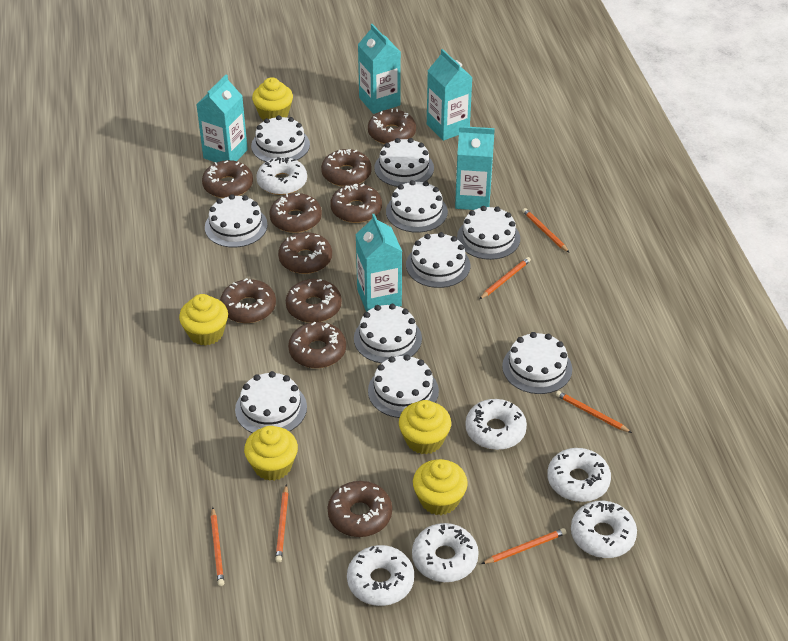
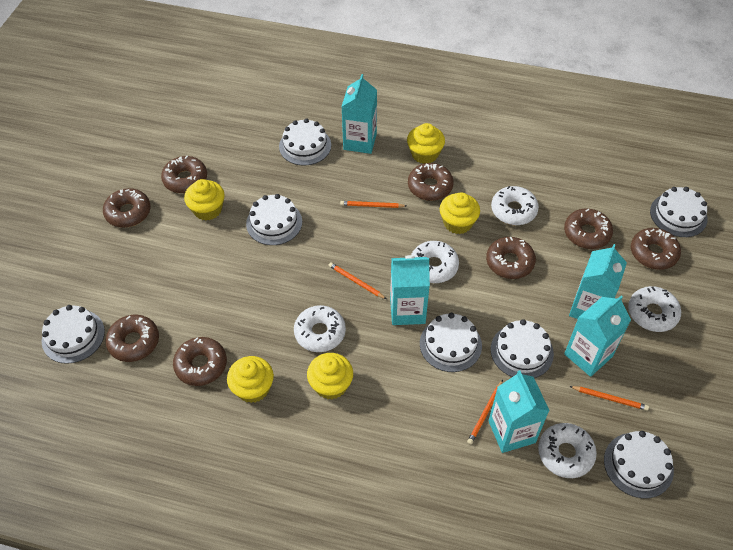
brown donut: [202,160,253,198] [220,278,276,323] [269,193,322,233] [278,232,332,274] [286,279,342,323] [288,322,346,368] [321,149,372,187] [327,481,392,537] [330,184,382,223] [368,109,416,144] = 10 -> [103,188,151,228] [106,315,159,362] [161,156,207,193] [173,337,227,386] [408,163,454,201] [486,237,536,279] [564,209,613,249] [631,228,681,270] = 8
orange pencil: [211,507,224,586] [275,484,288,562] [480,257,531,299] [481,528,566,564] [522,208,569,253] [556,391,632,433] = 6 -> [328,262,386,299] [340,201,406,208] [467,380,503,444] [569,386,649,411] = 4
white cake: [205,194,268,248] [235,371,307,433] [251,115,310,162] [354,304,422,363] [368,354,439,418] [374,138,434,187] [386,180,448,233] [406,232,470,288] [457,206,520,260] [502,332,572,394] = 10 -> [42,305,105,364] [246,194,302,245] [279,119,331,166] [420,313,482,372] [491,319,554,378] [604,431,674,498] [650,187,708,237] = 7
white donut: [256,157,307,195] [347,545,414,606] [412,523,479,582] [465,399,527,450] [547,448,611,502] [571,501,637,558] = 6 -> [294,305,346,352] [411,241,459,283] [491,186,539,225] [538,423,597,478] [628,286,681,332] = 5

